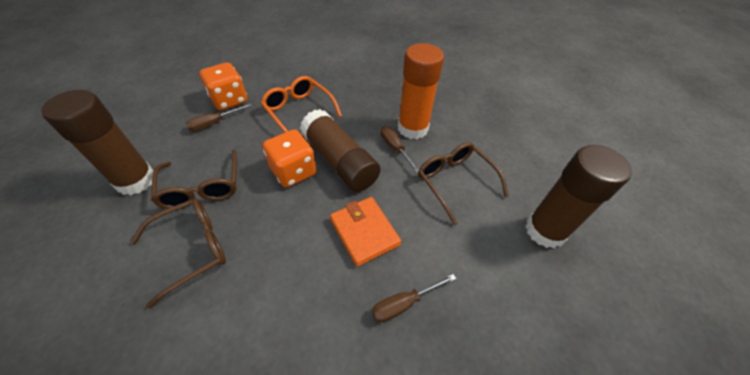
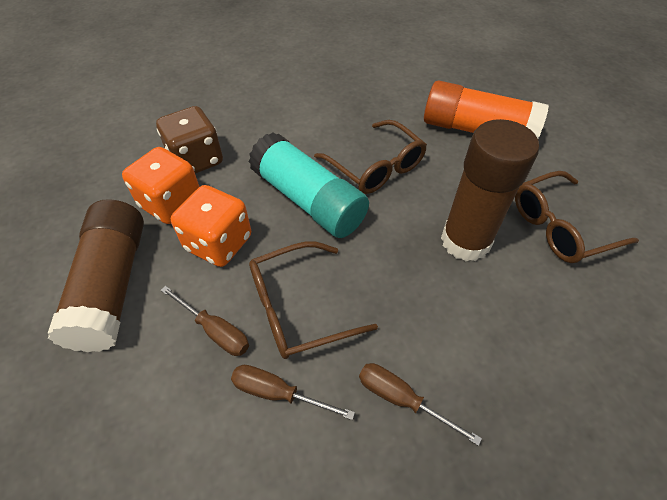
brown dice: none = 0 -> [156,106,223,174] = 1
brown glue stick: [41,90,154,195] [300,109,381,192] [525,145,632,248] = 3 -> [48,199,144,352] [441,119,539,261] = 2
orange glasses: [261,76,342,132] = 1 -> none = 0
orange wallet: [330,197,401,267] = 1 -> none = 0
turquoise glue stick: none = 0 -> [249,132,369,238] = 1

